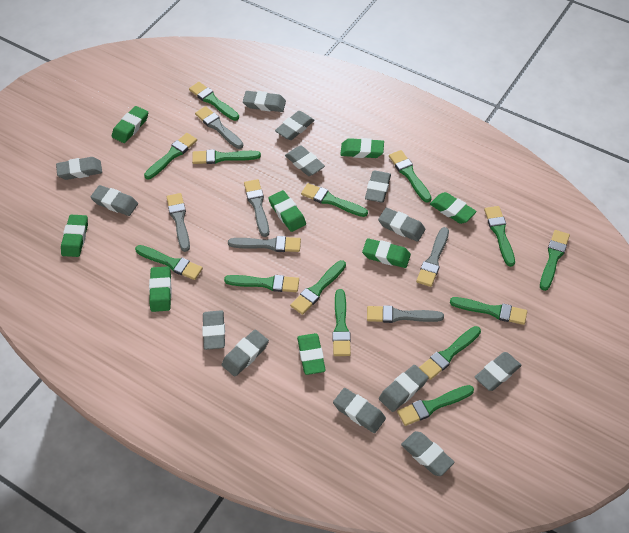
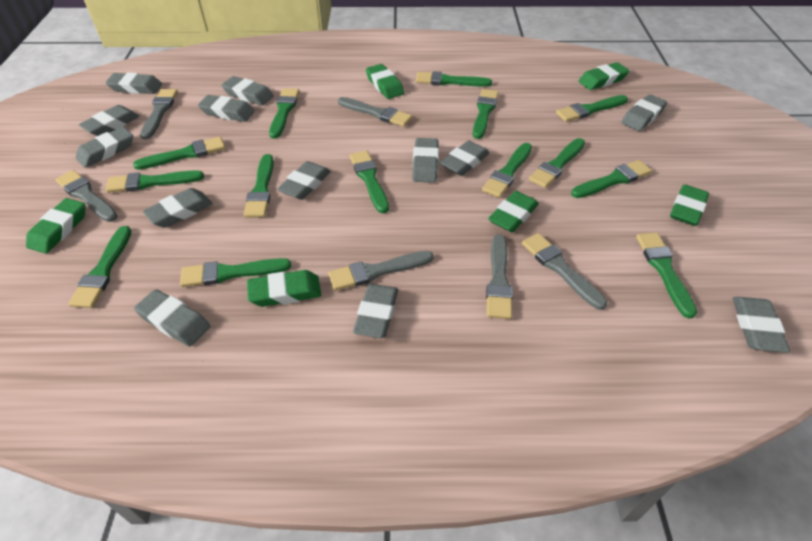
green eraser: [61,215,88,257] [112,106,148,143] [149,266,172,312] [268,190,306,232] [297,333,326,375] [340,138,384,158] [362,238,411,268] [430,192,477,224] = 8 -> [26,198,86,254] [247,270,321,307] [366,64,404,99] [488,191,539,232] [579,62,629,90] [670,185,709,226] = 6

